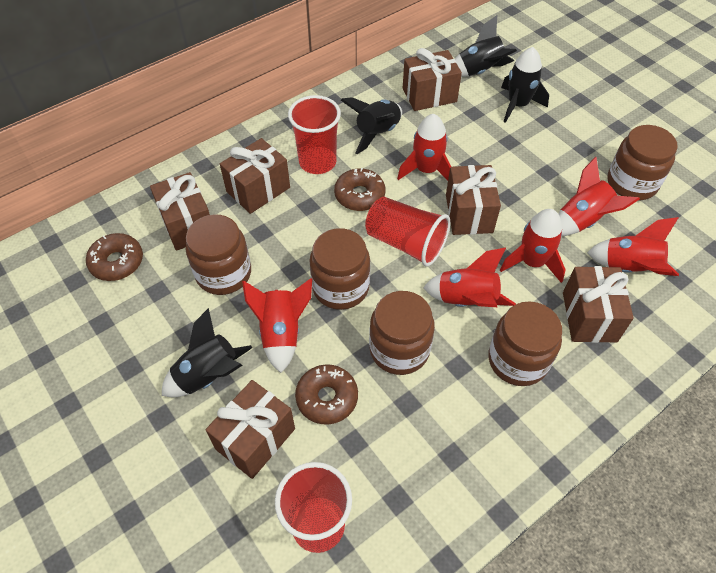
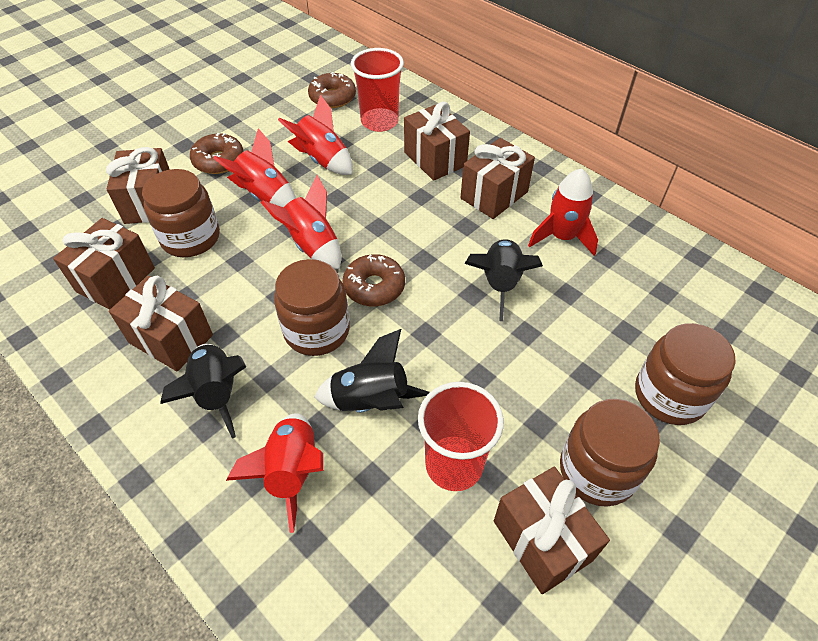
black rocket: [162,308,253,397] [341,97,402,154] [455,15,517,77] [501,47,549,123] = 4 -> [160,344,246,439] [314,329,430,413] [464,239,543,321] = 3
brown jar: [186,214,251,295] [310,228,370,310] [369,291,435,375] [488,301,562,386] [607,125,678,200] = 5 -> [142,169,220,257] [274,259,350,356] [560,399,660,507] [635,323,736,425] = 4
red cup: [275,462,352,553] [288,95,341,174] [365,197,450,267] = 3 -> [351,48,404,132] [418,382,504,491] = 2
red rocket: [242,278,312,373] [397,114,451,181] [423,248,516,307] [500,209,566,283] [558,157,640,236] [587,217,679,276] = 6 -> [213,128,296,207] [226,413,324,533] [260,175,341,269] [278,95,353,175] [528,168,598,256] = 5

